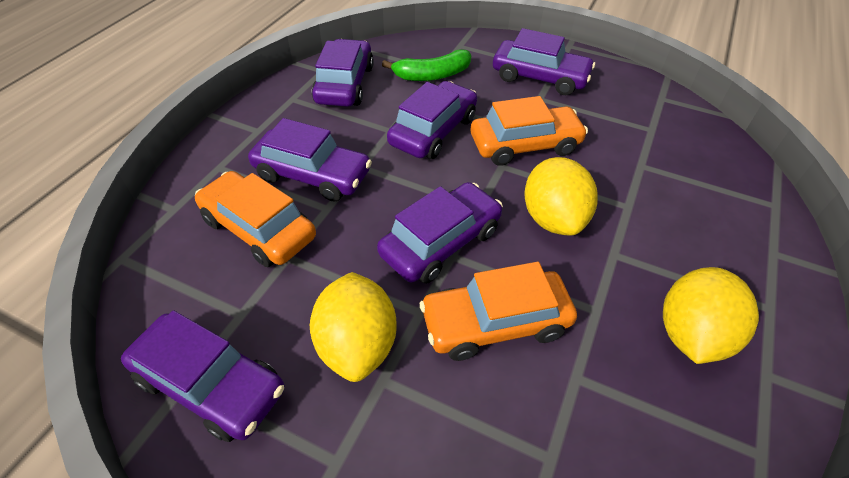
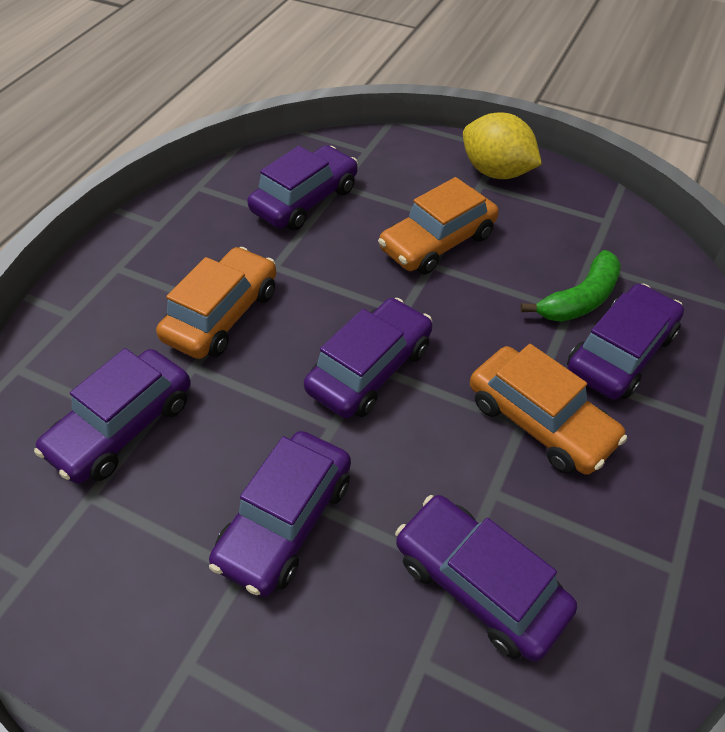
yellow lemon: [310,272,397,382] [525,157,598,236] [663,267,759,364] = 3 -> [463,113,542,179] = 1

